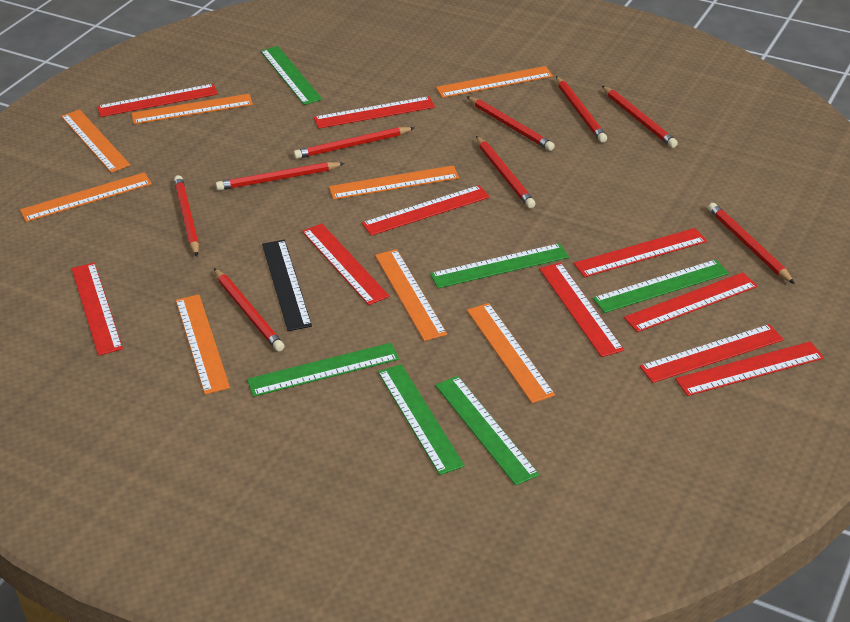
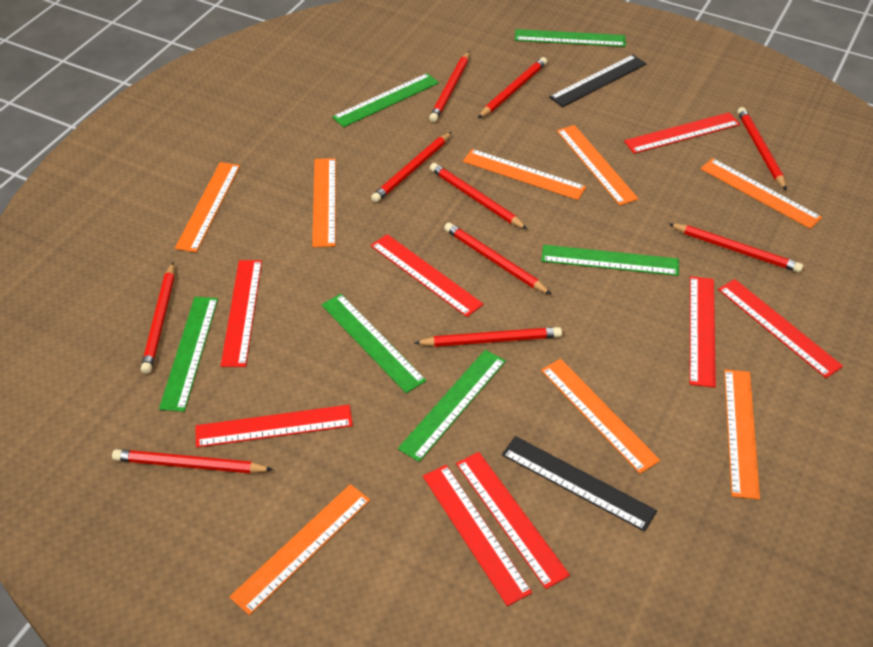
black ruler: [262,240,312,331] = 1 -> [502,436,657,532] [549,55,647,107] = 2
red pencil: [174,175,199,256] [214,268,284,352] [216,162,345,191] [293,127,415,159] [467,96,555,151] [476,136,535,208] [556,76,607,142] [602,86,678,148] [708,203,795,284] = 9 -> [112,449,273,474] [141,262,174,374] [371,132,452,203] [414,327,562,347] [429,51,469,122] [430,163,528,230] [444,222,552,295] [478,57,547,118] [668,223,803,273] [737,107,787,191] = 10
red ruler: [71,263,123,356] [97,84,218,117] [302,223,389,305] [314,96,435,129] [362,185,490,236] [539,262,624,357] [574,228,707,277] [624,272,758,332] [640,324,784,383] [675,341,824,396] = 10 -> [195,405,353,448] [221,260,262,367] [371,234,483,317] [423,465,532,606] [456,452,570,589] [624,112,740,154] [690,276,716,388] [718,279,843,378] = 8

